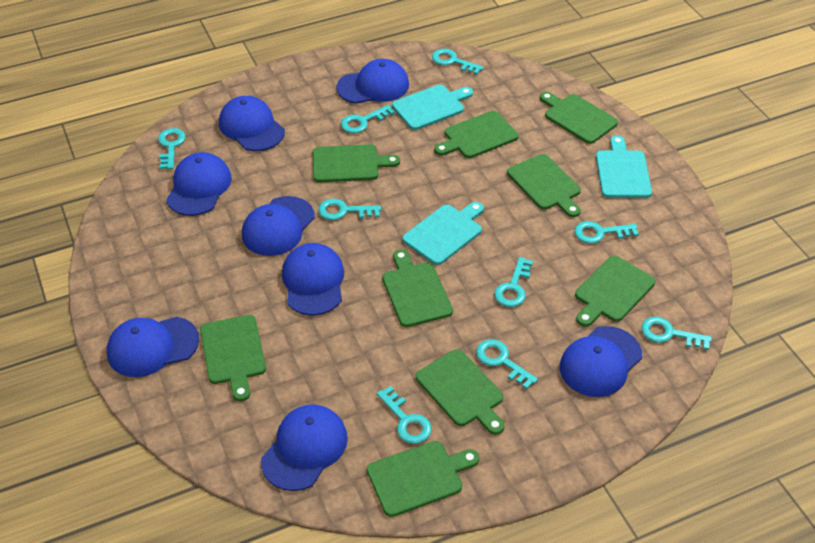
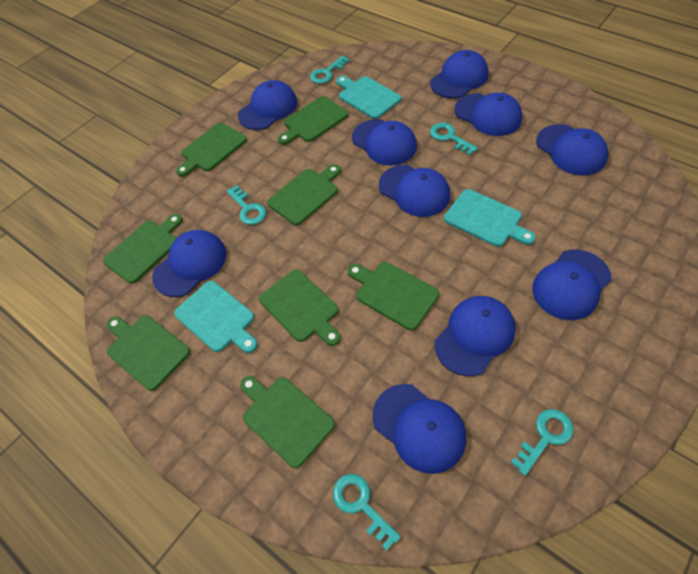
blue cap: [107,317,199,377] [166,152,232,216] [219,96,285,151] [242,196,315,256] [261,404,348,491] [282,243,344,315] [336,59,409,104] [560,326,642,397] = 8 -> [152,230,227,297] [238,80,297,130] [352,119,417,165] [372,384,466,474] [379,165,450,217] [430,50,488,98] [435,296,516,376] [454,93,522,136] [532,250,612,320] [536,124,608,175] = 10
green cutting board: [200,315,266,401] [313,144,400,182] [367,441,480,517] [382,249,453,327] [416,349,505,435] [434,111,518,158] [507,154,581,217] [540,92,618,144] [575,256,656,327] = 9 -> [103,214,183,284] [106,315,190,391] [176,123,247,177] [240,376,335,468] [259,269,341,346] [267,164,341,225] [278,96,348,145] [347,262,439,330] = 8
turquoise key: [158,128,186,169] [318,199,381,220] [341,105,395,133] [377,386,431,444] [432,49,484,75] [476,339,538,389] [494,257,533,307] [574,221,639,244] [641,317,712,350] = 9 -> [227,185,266,225] [310,55,350,84] [333,474,401,550] [430,123,478,155] [511,409,574,476] = 5

